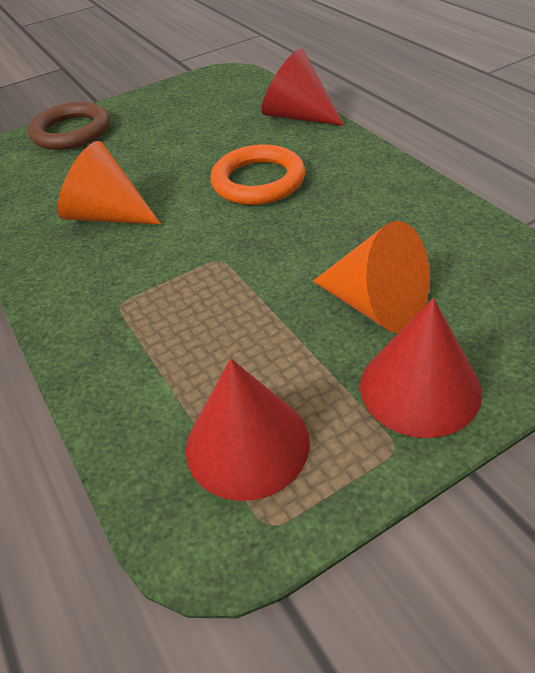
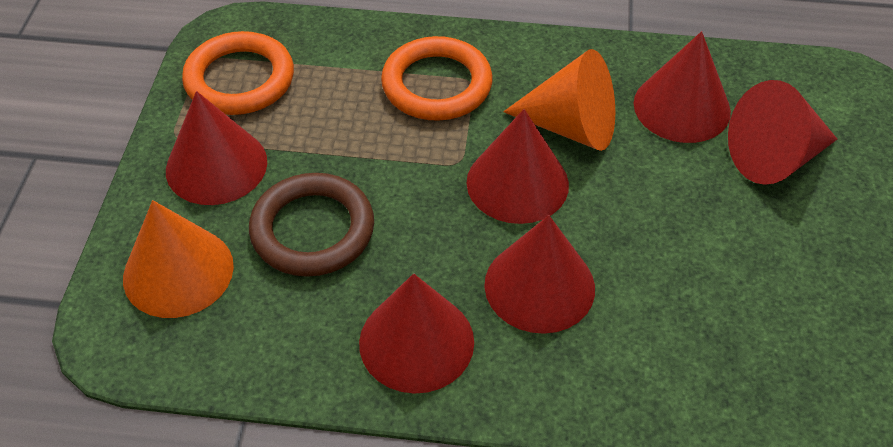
orange ring: [210,144,305,205] = 1 -> [182,31,294,115] [381,36,493,121] = 2
red cone: [186,359,310,501] [261,48,344,126] [360,298,482,438] = 3 -> [166,91,267,205] [359,273,474,394] [466,109,569,224] [484,215,595,334] [634,31,731,143] [728,80,837,185] = 6

